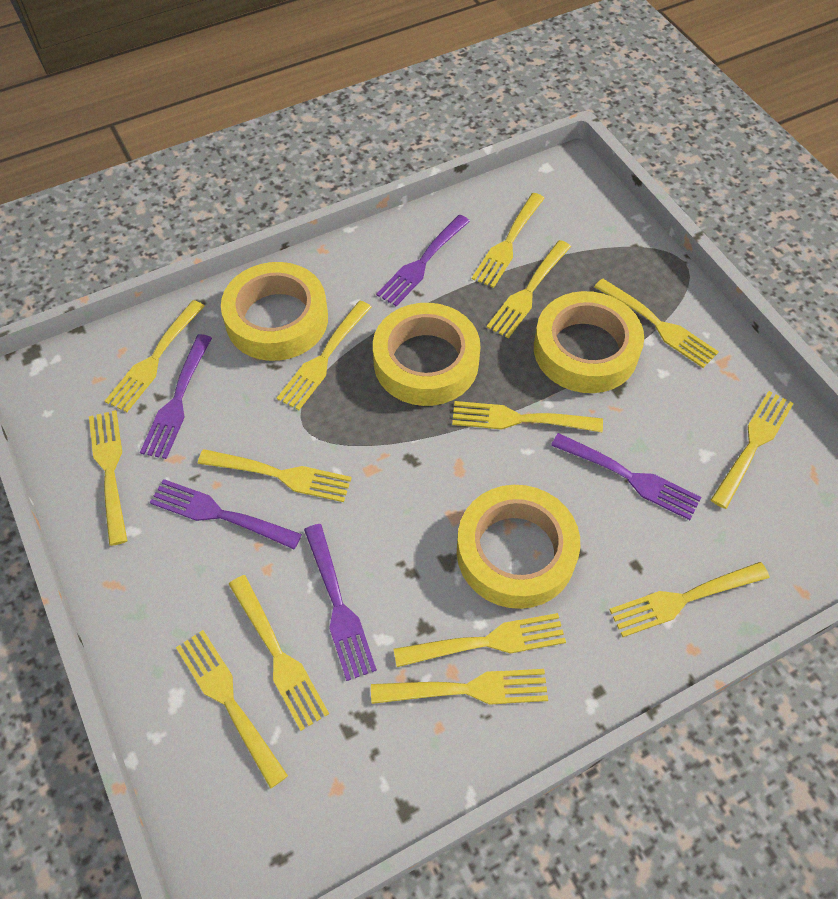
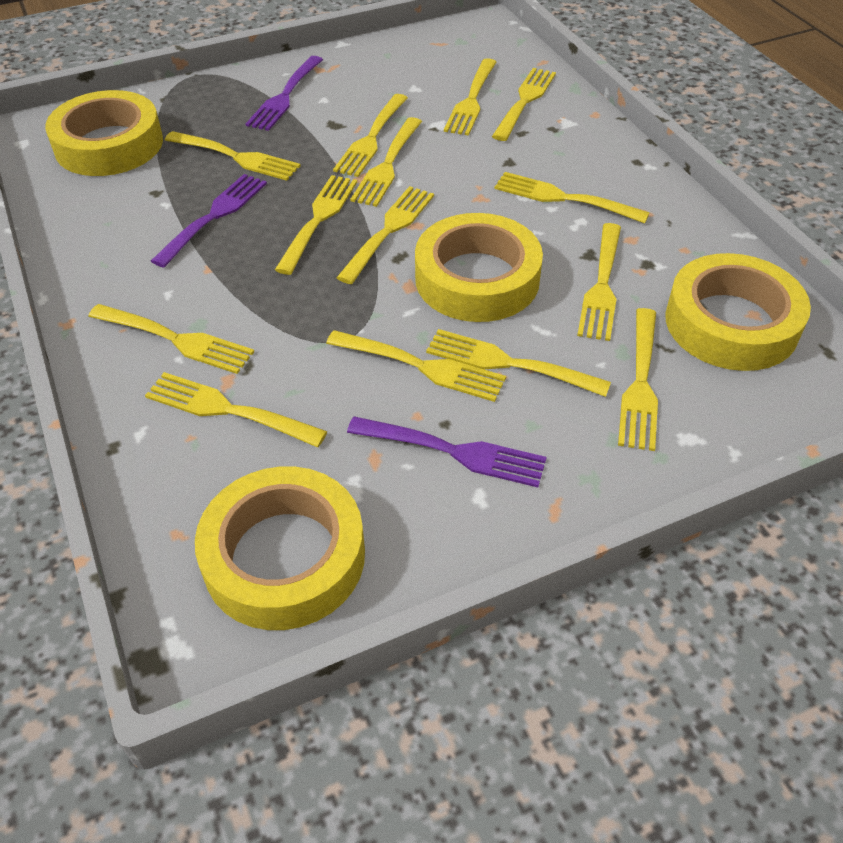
purple fork: [140,334,212,459] [150,479,302,549] [304,524,377,681] [376,215,470,306] [551,433,701,520] = 5 -> [151,174,267,268] [246,56,323,131] [347,416,547,487] = 3

